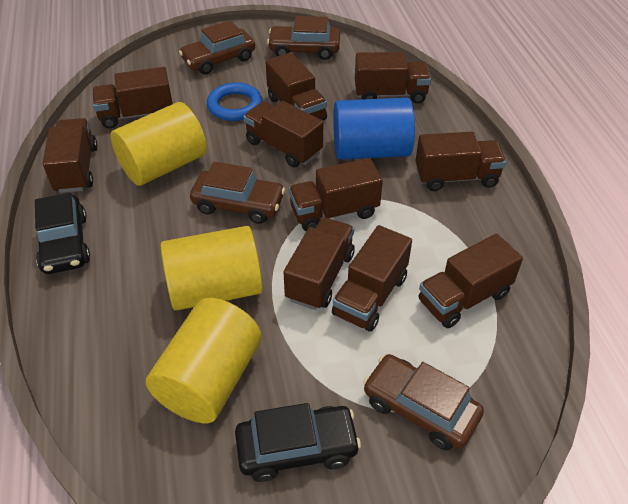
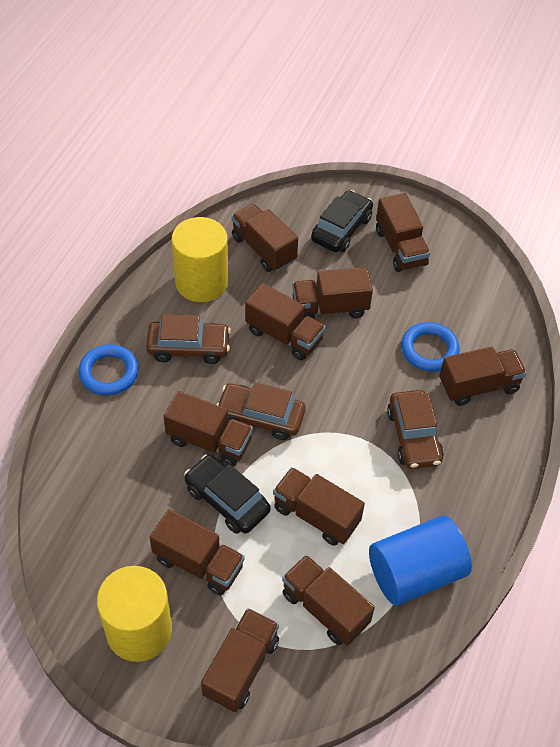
blue ring: [207,82,262,121] = 1 -> [78,344,139,396] [401,322,460,372] = 2
brown car: [179,20,255,74] [190,162,285,224] [267,16,340,60] [363,354,484,450] = 4 -> [146,314,231,364] [216,382,306,440] [387,390,444,469] = 3
yellow cylinder: [111,102,207,186] [146,298,262,423] [161,226,263,311] = 3 -> [97,566,172,662] [171,217,228,302] = 2

